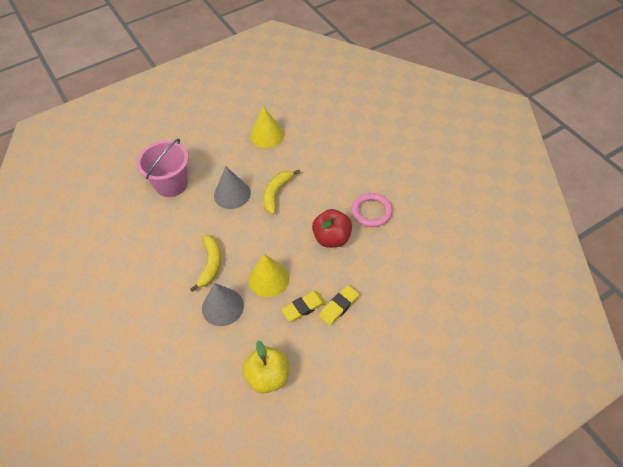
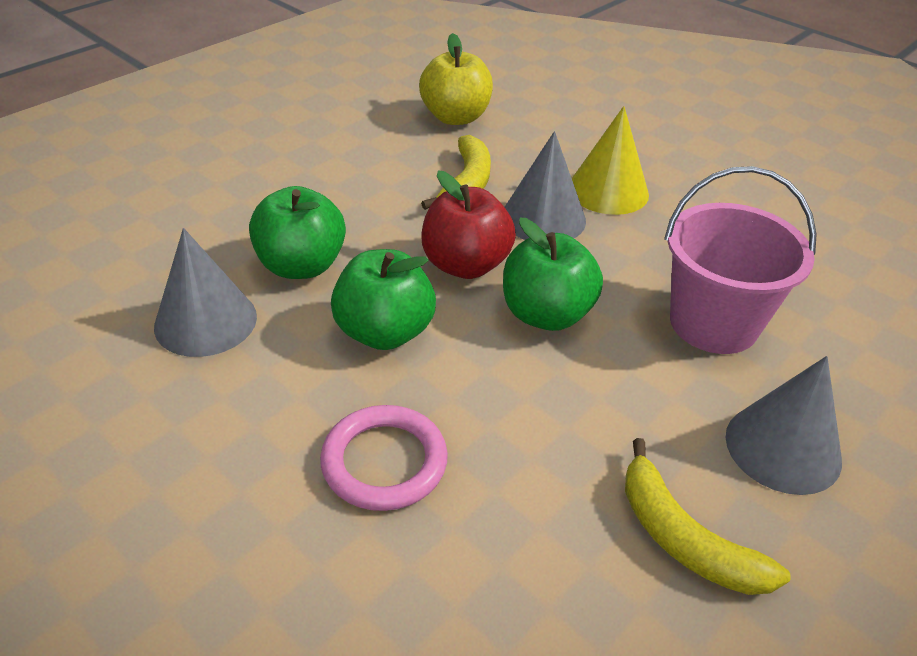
green apple: none = 0 -> [249,186,346,279] [331,249,436,350] [503,218,603,331] = 3
grey cone: [202,283,244,326] [214,166,251,209] = 2 -> [154,228,257,357] [505,131,586,240] [726,356,842,495] = 3
yellow cone: [249,254,289,297] [250,106,284,148] = 2 -> [572,106,649,215] = 1
yellow eraser: [281,291,326,322] [319,285,359,326] = 2 -> none = 0

